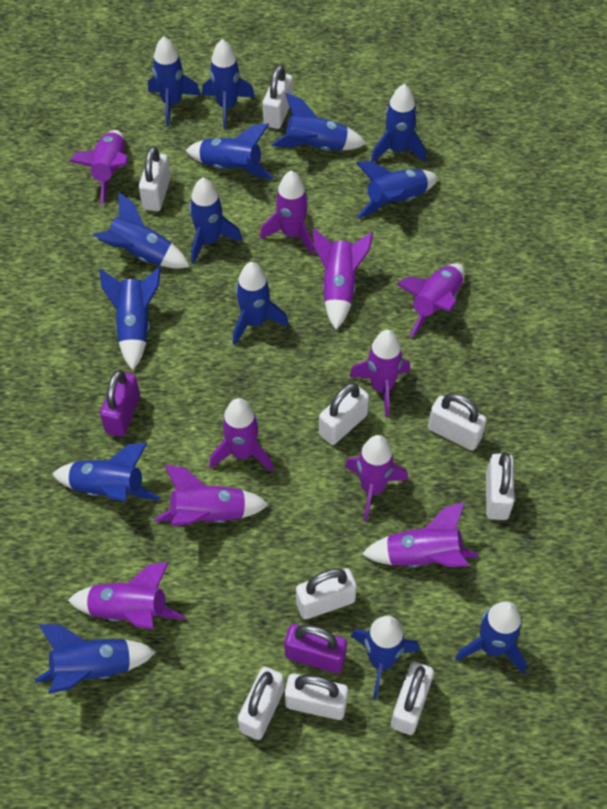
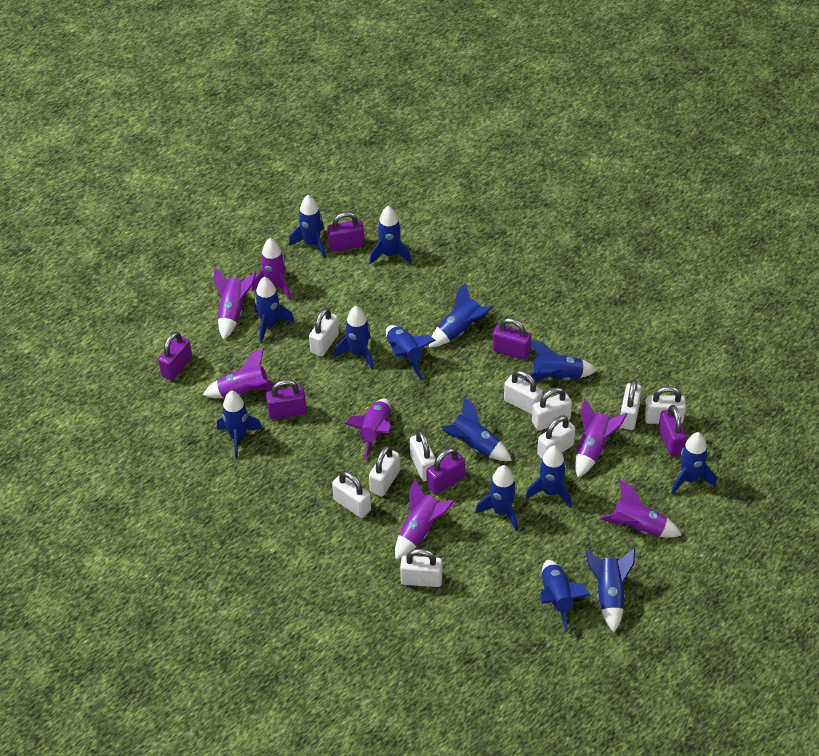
purple padlock: [100,369,140,437] [285,624,347,673] = 2 -> [158,332,192,380] [266,380,307,420] [327,212,364,252] [427,448,465,495] [493,318,531,360] [658,405,687,456] = 6
purple rocket: [68,562,185,629] [69,130,128,205] [155,465,269,526] [209,398,273,472] [260,171,314,255] [313,228,373,330] [345,435,408,521] [349,330,410,418] [362,502,479,567] [397,263,465,337] = 10 -> [203,348,280,398] [213,268,256,340] [252,238,291,300] [345,399,391,460] [395,479,455,560] [575,399,627,477] [600,480,682,538] = 7
white padlock: [139,146,171,211] [238,667,284,740] [263,65,293,129] [285,673,348,720] [296,568,357,619] [319,383,369,445] [391,662,434,735] [428,393,487,450] [486,452,515,520] = 9 -> [309,308,339,357] [332,471,371,518] [369,446,400,496] [400,549,442,587] [410,430,436,481] [504,370,543,415] [532,387,572,431] [537,416,576,459] [620,379,642,430] [645,386,686,424] = 10

